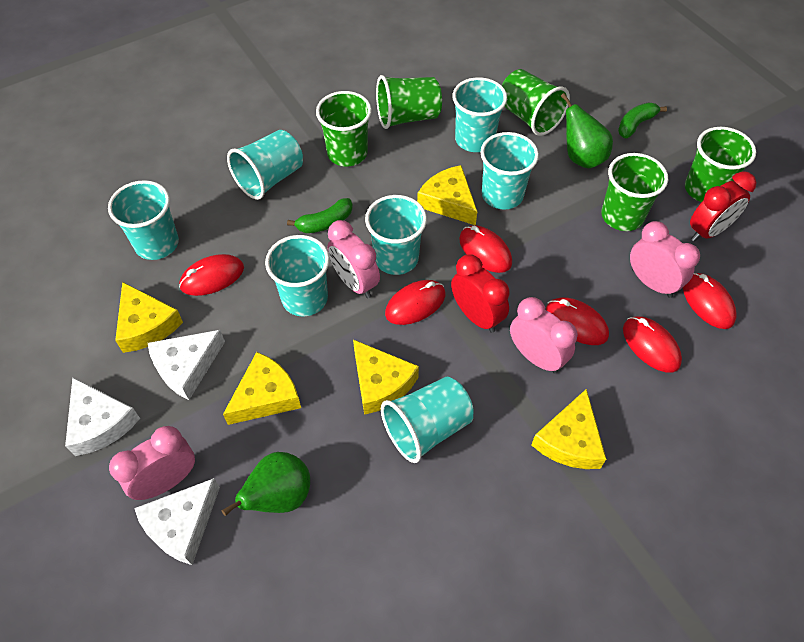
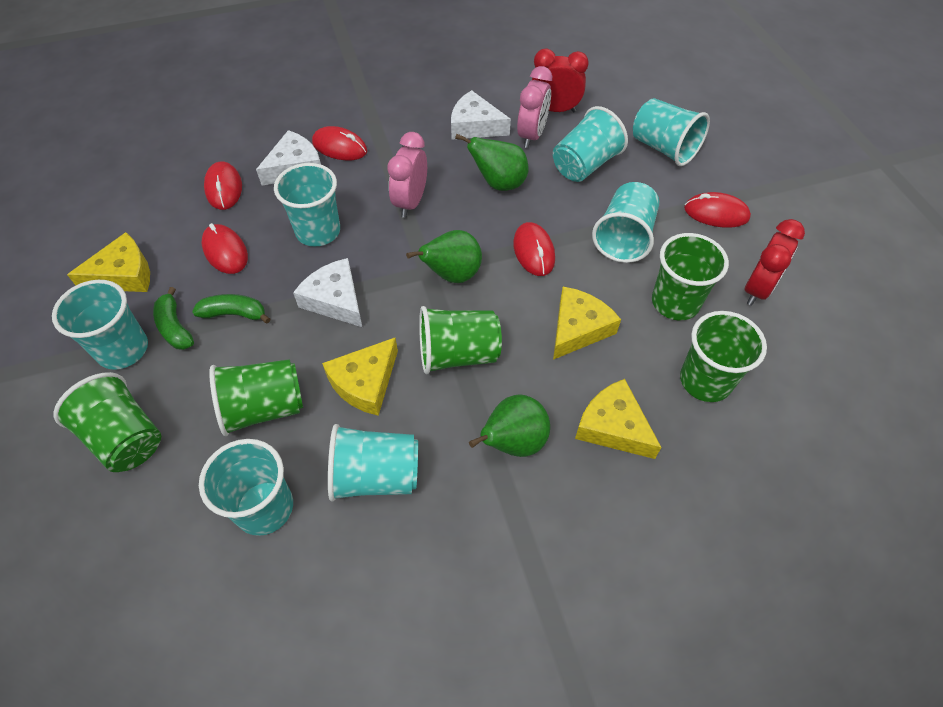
green pear: [222,452,310,516] [561,93,613,169] = 2 -> [406,230,482,283] [455,134,529,191] [469,394,550,457] = 3
pink clock: [109,426,195,500] [327,220,380,298] [510,297,578,374] [630,221,700,298] = 4 -> [387,132,427,218] [517,66,552,148] = 2
red mouse: [179,254,244,296] [385,280,445,325] [459,225,512,273] [546,297,609,345] [623,317,682,373] [683,273,737,329] = 6 -> [202,223,248,274] [204,161,242,210] [312,126,367,160] [513,222,555,276] [684,192,751,228] = 5
yellow cheese: [115,282,183,353] [223,352,301,425] [353,339,419,415] [417,165,477,225] [531,389,606,469] = 5 -> [67,232,150,292] [322,337,398,416] [553,287,621,360] [575,379,662,459] = 4

